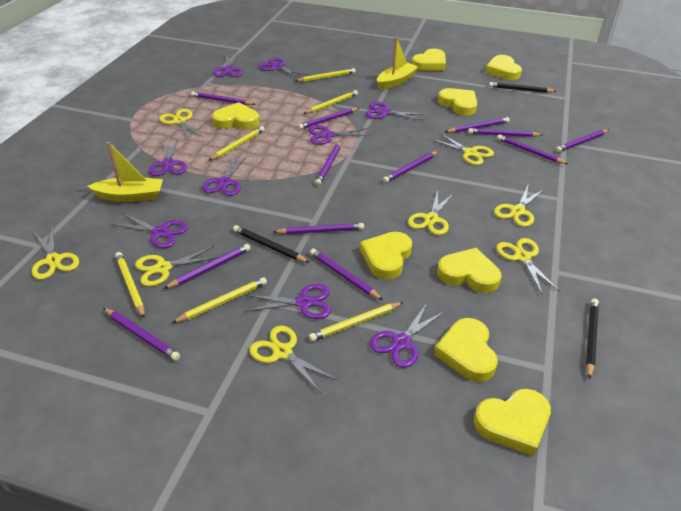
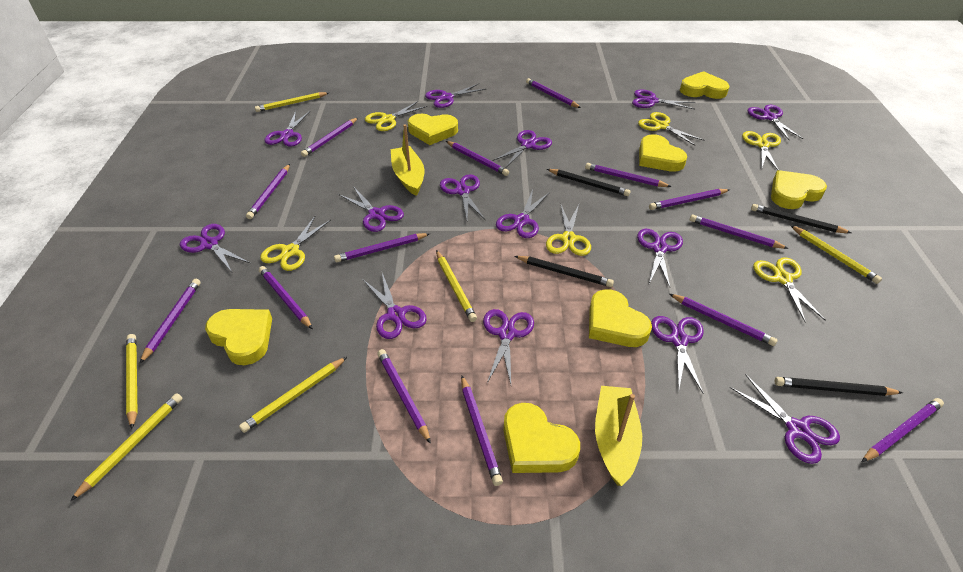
black pencil: [233,225,310,263] [489,82,556,93] [586,298,599,380] = 3 -> [515,256,614,287] [547,169,630,196] [751,204,851,233] [775,377,903,396] = 4
purple pencil: [103,308,180,361] [164,244,251,289] [191,91,255,105] [273,223,364,234] [298,108,359,130] [310,248,383,300] [315,141,341,186] [383,151,439,183] [445,117,510,133] [468,128,543,137] [497,134,568,164] [556,130,609,152] = 12 -> [140,279,201,364] [246,164,290,219] [259,266,313,329] [301,118,358,157] [334,233,430,262] [377,349,431,444] [446,141,509,176] [461,375,503,486] [526,78,581,108] [585,163,672,187] [649,189,730,210] [669,294,778,346] [690,215,789,249] [862,398,944,462] = 14
purple scissors: [111,213,188,248] [149,139,187,176] [202,157,246,196] [213,54,243,77] [246,284,331,319] [258,58,308,78] [308,125,371,145] [365,102,423,120] [370,303,445,368] = 9 -> [180,224,250,272] [264,111,310,147] [338,186,404,232] [363,273,427,339] [425,84,486,108] [440,174,485,220] [483,309,534,384] [492,130,552,167] [496,189,550,238] [632,90,696,109] [637,229,683,287] [651,316,704,394] [730,374,840,464] [748,105,803,140] = 14
yellow heart: [212,102,259,130] [360,232,412,280] [412,49,446,71] [434,318,498,382] [437,248,501,293] [438,88,477,116] [474,389,551,456] [485,55,522,80] = 8 -> [205,309,272,365] [408,114,458,145] [504,403,580,473] [589,289,652,347] [639,134,687,172] [680,71,729,99] [771,170,827,209] = 7
yellow scissors: [31,225,79,280] [135,246,218,287] [159,109,203,140] [249,325,337,393] [408,190,454,235] [431,133,494,165] [494,186,544,227] [496,238,560,294] = 8 -> [260,215,331,271] [365,101,427,131] [546,205,591,256] [638,112,705,146] [742,131,781,170] [753,257,825,321] = 6

